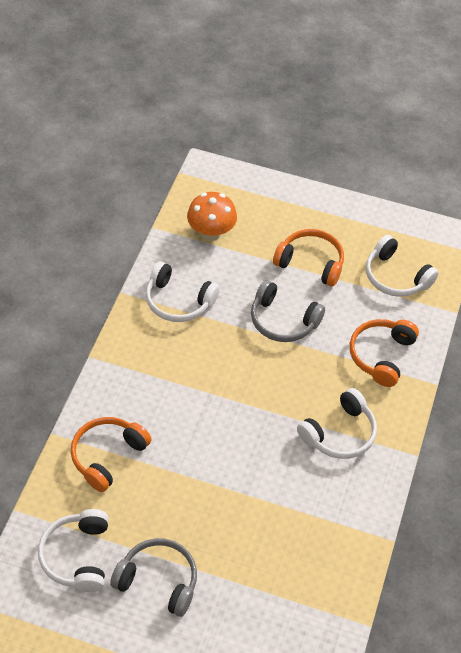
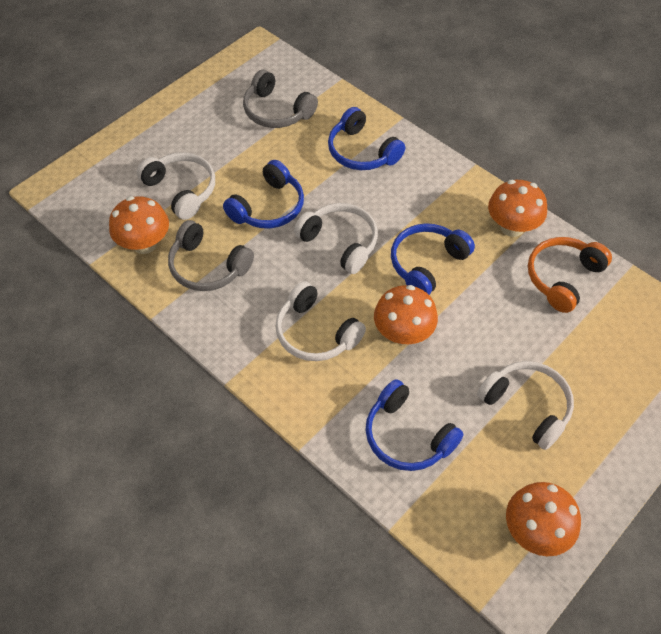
blue headphones: none = 0 -> [223,160,304,228] [328,107,405,170] [366,379,464,471] [391,223,475,295] = 4
orange headphones: [71,417,152,492] [273,229,344,287] [350,319,419,387] = 3 -> [528,237,612,313] = 1
orange mushroom: [187,192,237,241] = 1 -> [109,196,169,254] [374,285,438,345] [488,180,547,237] [506,482,581,556] = 4

